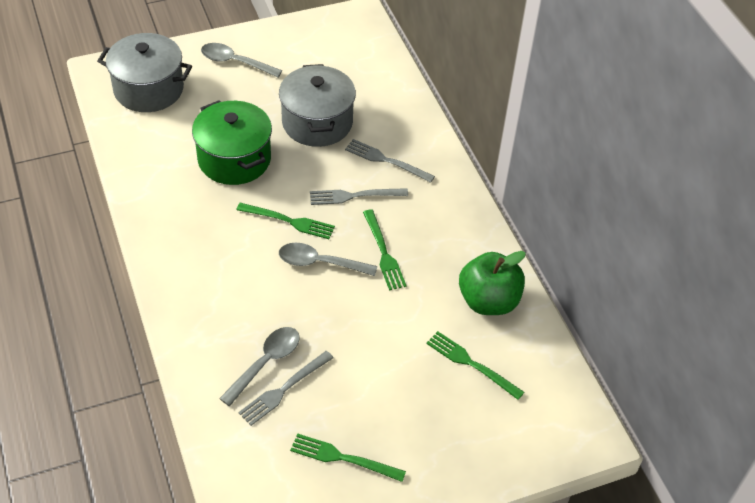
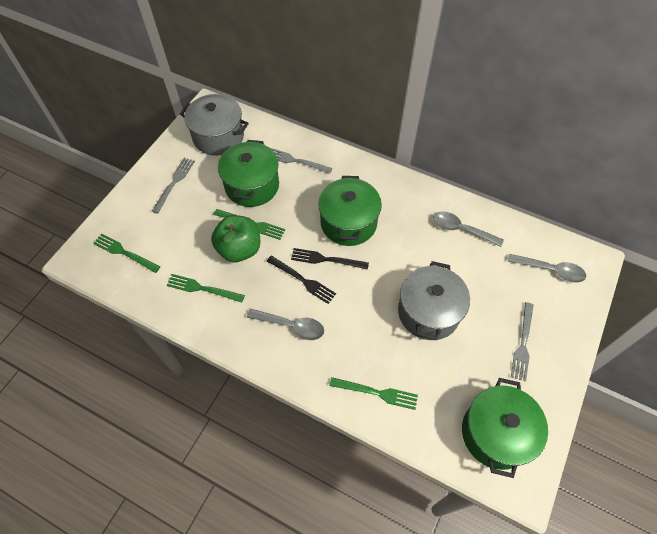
black fork: none = 0 -> [267,255,336,304] [291,248,369,270] = 2
green pot: [192,100,272,185] = 1 -> [218,140,279,207] [318,176,382,246] [462,378,548,478] = 3

